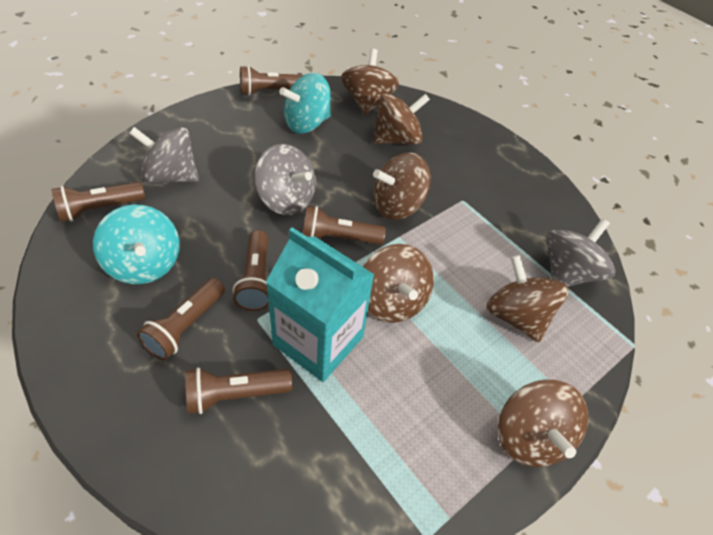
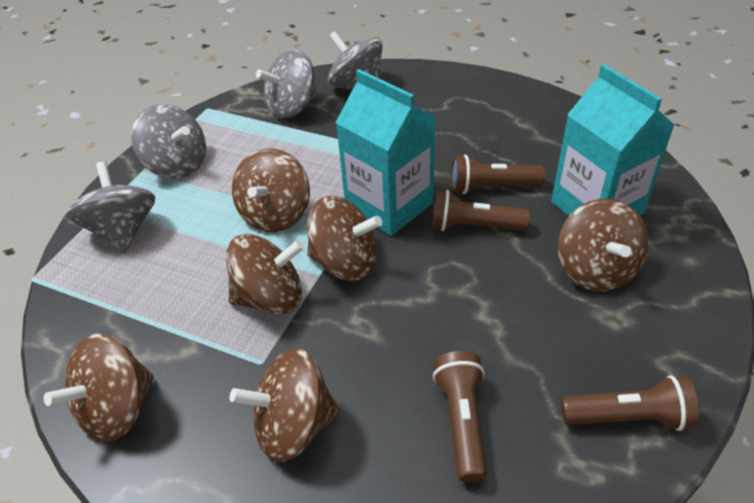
brown flashlight: [51,182,145,222] [137,278,225,360] [185,368,292,414] [233,230,269,311] [240,66,303,95] [303,206,386,245] = 6 -> [432,190,530,231] [433,351,487,483] [451,154,545,194] [561,375,699,431] = 4
grey spinning top: [129,127,199,184] [254,144,316,215] [547,219,615,287] = 3 -> [67,162,155,254] [131,104,206,179] [256,49,318,119] [327,31,382,90] = 4
turquoise carton: [266,227,375,382] = 1 -> [336,69,435,236] [551,64,674,216] = 2
turquoise spinning top: [93,205,180,284] [279,73,331,134] = 2 -> none = 0

